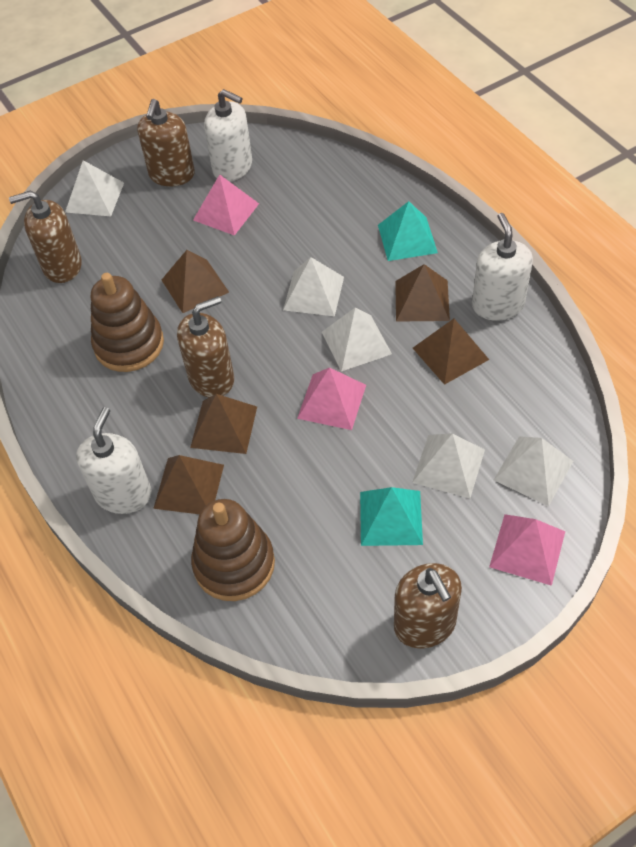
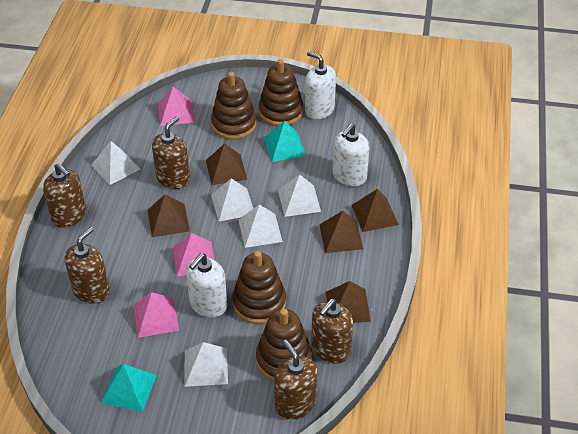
brown soap dispenser: [9,191,82,283] [137,99,195,186] [177,296,234,397] [394,563,462,648] = 4 -> [43,163,86,228] [64,227,110,304] [152,116,190,189] [274,340,318,419] [311,299,353,363] = 5
brown stacking toy: [91,273,164,372] [191,499,275,601] = 2 -> [211,72,257,140] [232,251,286,324] [256,309,312,381] [259,59,303,126] = 4

